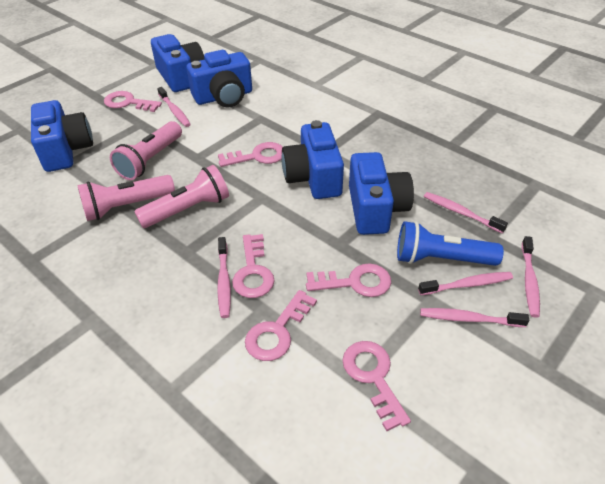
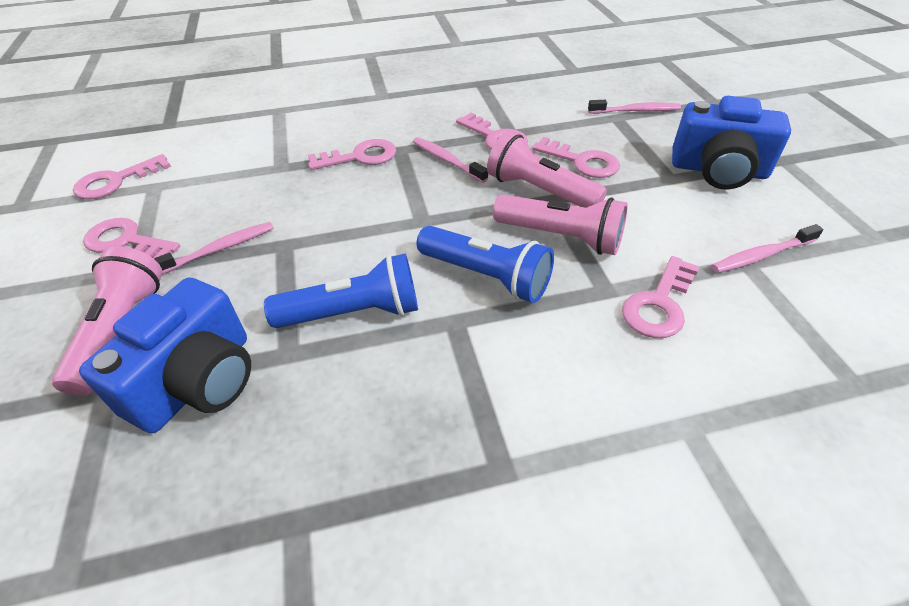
blue camera: [31,100,93,172] [151,34,205,92] [186,50,252,108] [282,120,344,199] [349,152,414,235] = 5 -> [79,277,251,433] [672,96,791,190] = 2
blue flashlight: [397,221,504,266] = 1 -> [264,253,418,328] [416,226,554,303] = 2
pink toothbrush: [157,87,191,127] [217,237,231,318] [418,272,513,295] [420,308,529,327] [424,192,508,233] [522,236,540,318] = 6 -> [154,222,274,275] [413,137,488,183] [588,100,681,114] [712,224,823,273] = 4

